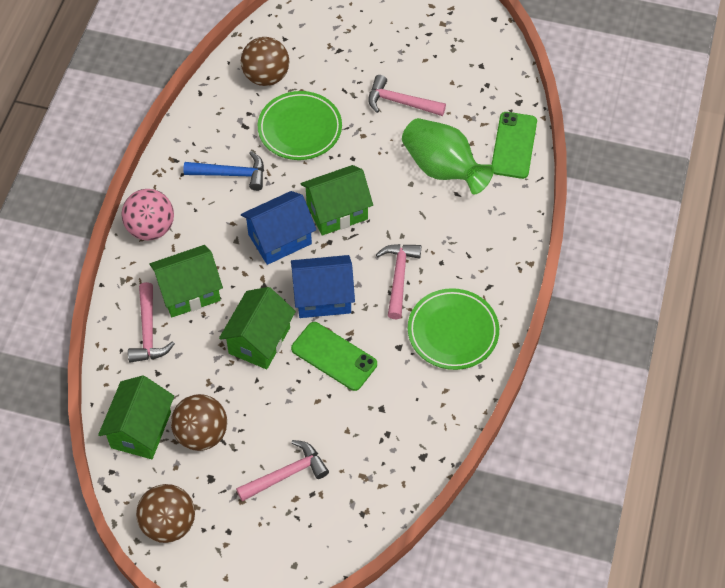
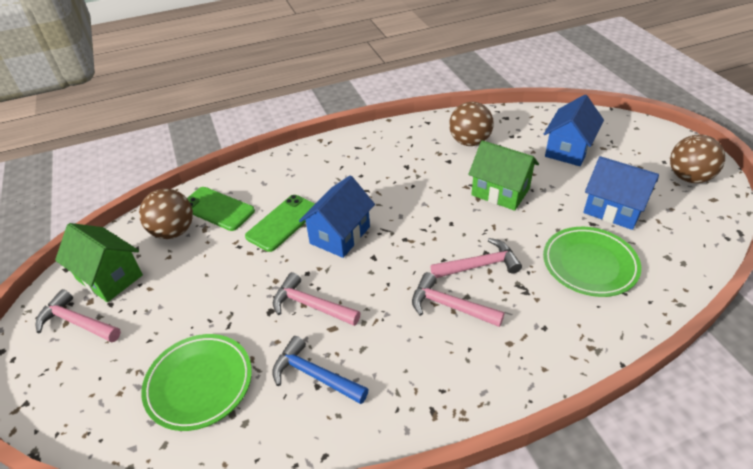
blue house: [241,191,316,265] [291,255,355,318] = 2 -> [299,176,375,258] [544,95,604,166] [583,156,659,230] = 3
green house: [98,375,174,459] [149,245,223,317] [219,287,296,369] [301,165,373,236] = 4 -> [55,223,143,302] [468,140,539,211] = 2
green vase: [402,118,494,195] = 1 -> none = 0
pink ball: [121,189,174,241] = 1 -> none = 0

